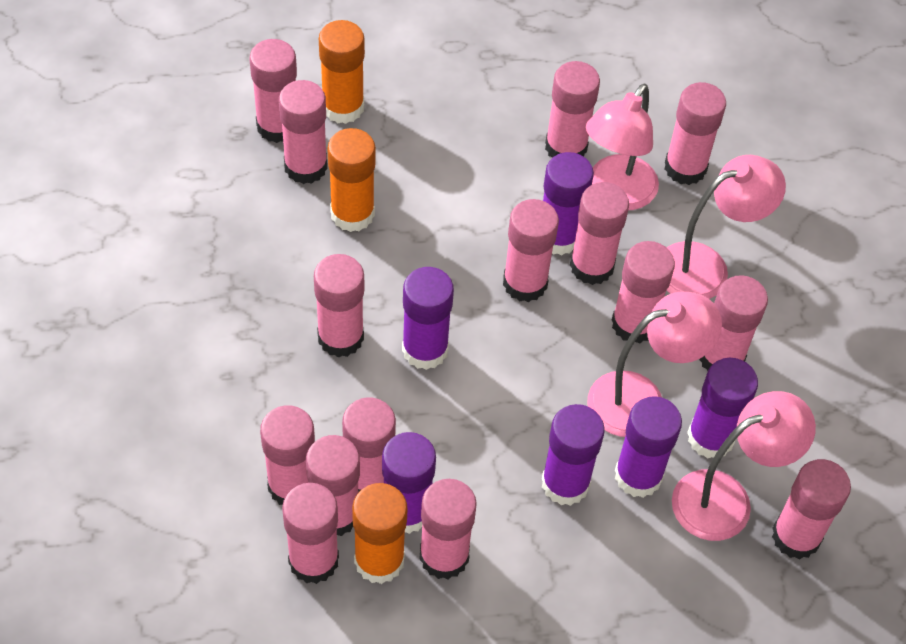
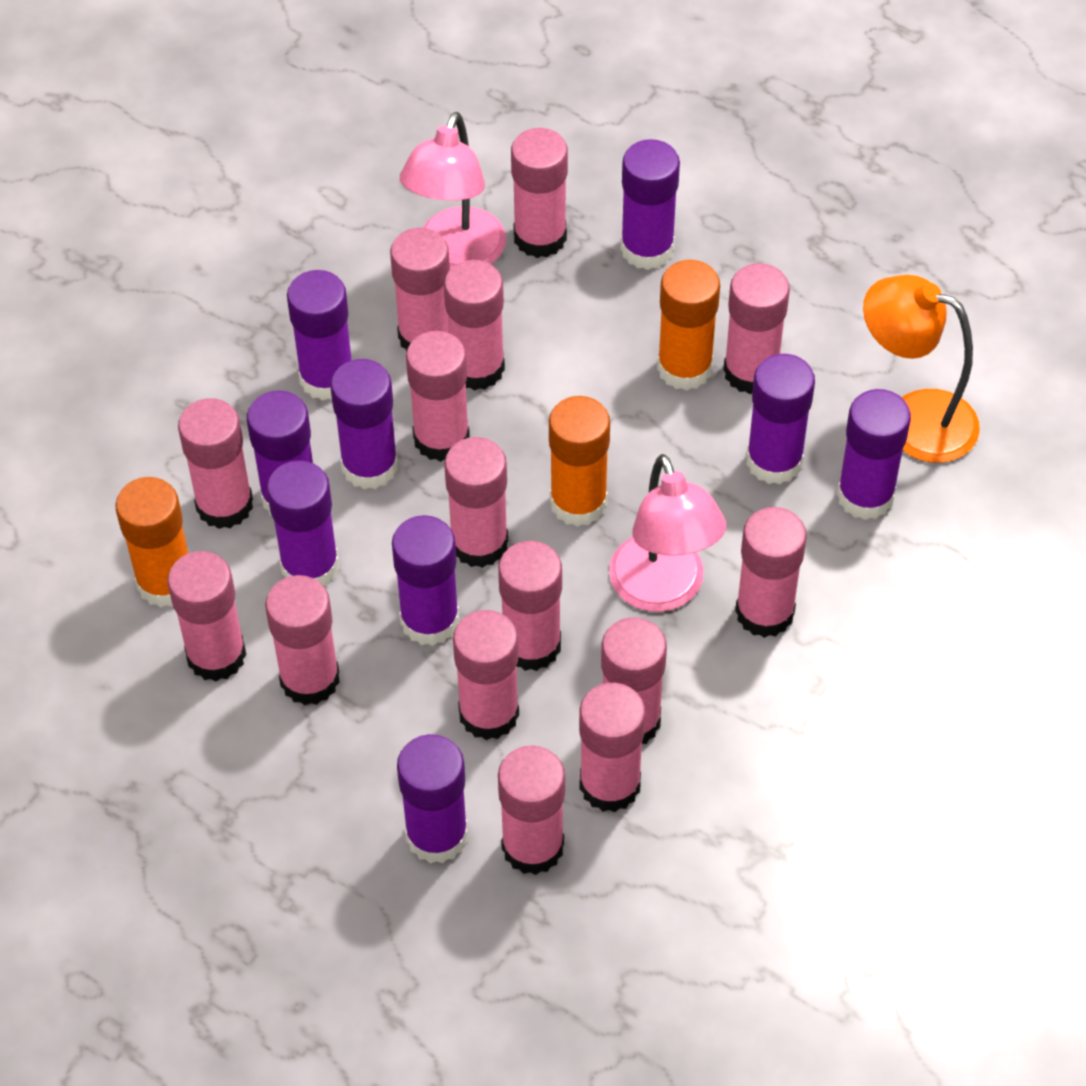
orange lamp: none = 0 -> [863,275,980,463] = 1
pink lamp: [586,84,659,210] [588,291,722,437] [666,155,786,299] [672,391,816,541] = 4 -> [400,112,506,269] [609,454,726,612] = 2
purple glue stick: [382,432,436,534] [402,267,454,370] [542,404,605,506] [543,152,594,255] [615,396,682,498] [687,358,758,459] = 6 -> [247,390,313,516] [267,460,339,586] [287,270,352,401] [330,359,398,490] [392,515,459,646] [397,734,468,864] [621,139,680,270] [747,354,815,484] [837,389,911,520] = 9

